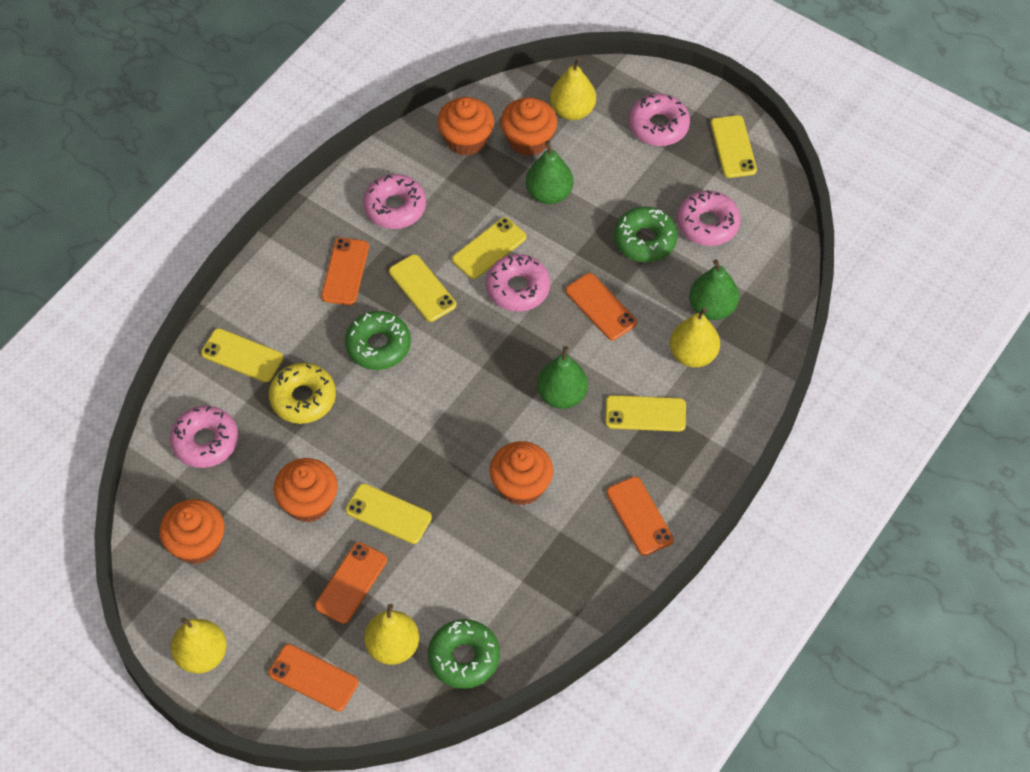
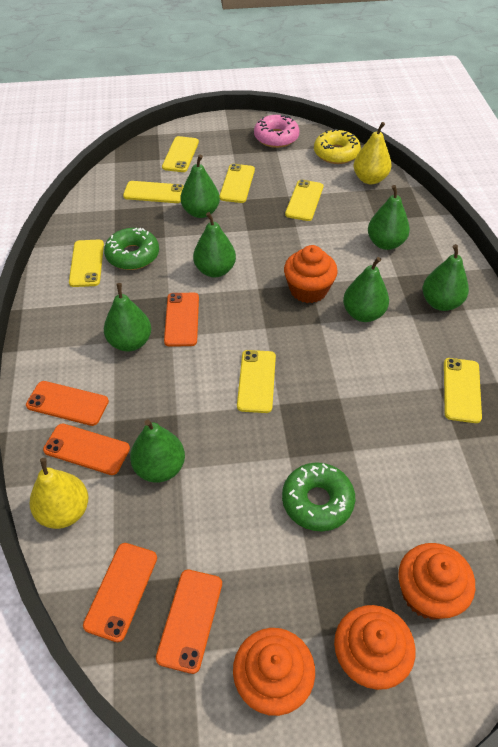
green donut: [345,311,411,370] [428,619,500,689] [614,207,678,262] = 3 -> [104,228,159,270] [282,462,355,531] = 2
green pear: [526,141,573,204] [537,346,588,409] [689,259,739,320] = 3 -> [104,283,151,352] [130,420,185,483] [180,155,220,218] [193,212,236,277] [343,257,389,322] [368,185,410,250] [423,244,469,311] = 7
orange cupcake: [160,499,225,564] [273,458,338,522] [437,97,494,155] [490,441,553,505] [500,97,557,156] = 5 -> [233,628,315,716] [284,245,338,303] [334,605,416,690] [398,543,475,620] = 4
pink donut: [170,406,238,468] [363,174,426,229] [486,254,550,311] [629,94,690,146] [677,190,741,246] = 5 -> [254,115,300,148] = 1
yellow pear: [171,617,227,673] [364,604,419,665] [550,58,596,120] [670,307,720,367] = 4 -> [29,458,88,529] [353,122,391,184] = 2
yellow phone: [201,328,284,382] [346,483,432,544] [389,254,456,322] [452,217,526,279] [605,395,686,432] [711,115,757,178] = 6 -> [69,240,104,287] [123,181,184,203] [162,136,199,172] [220,164,255,203] [237,350,276,413] [285,179,323,221] [444,358,482,423] = 7

